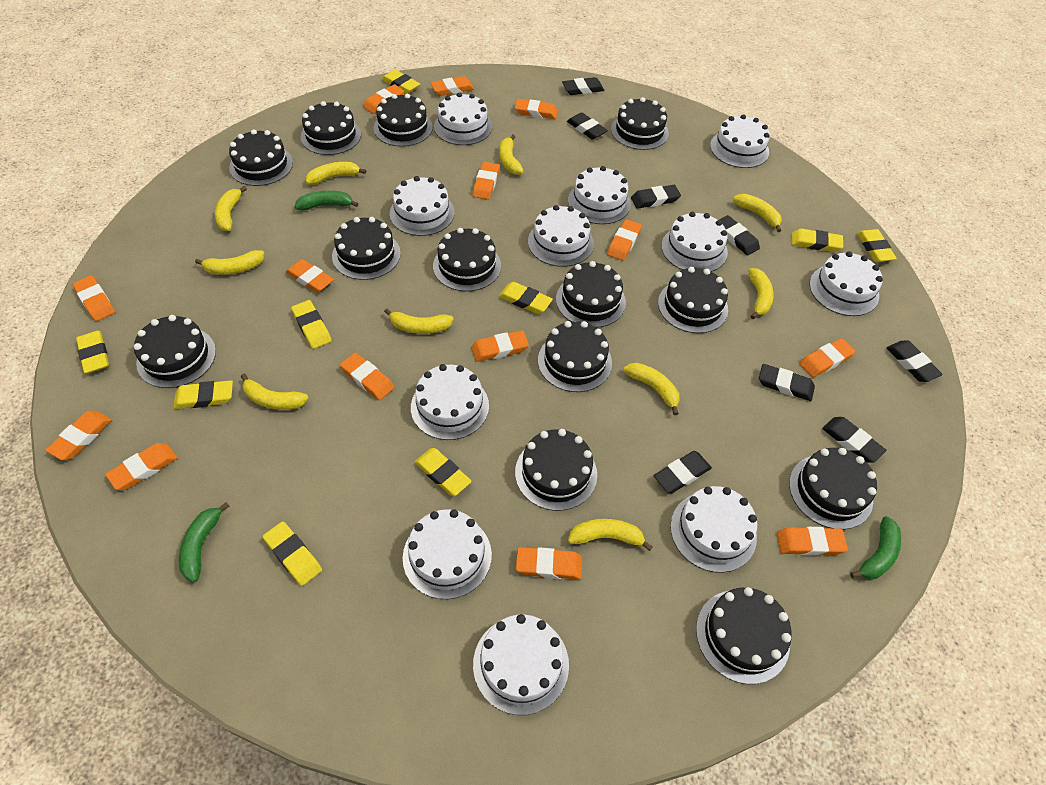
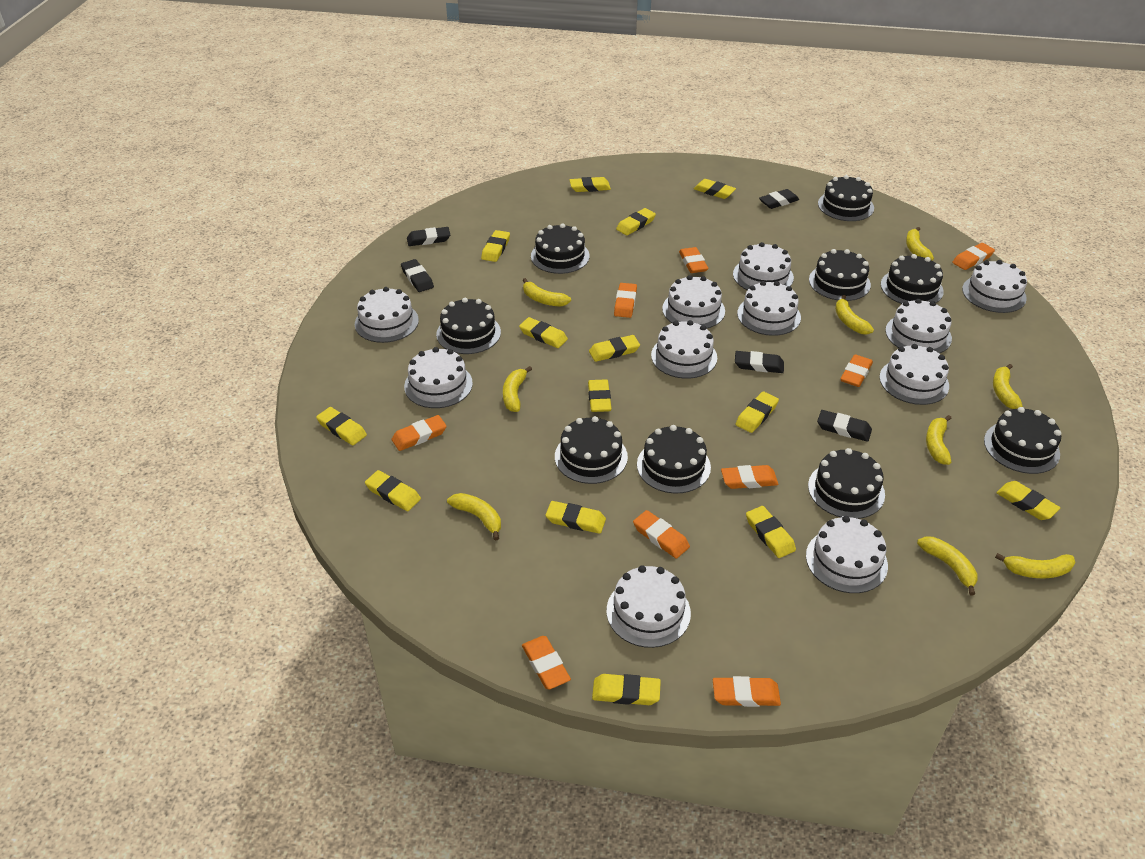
black cake: [134,315,216,388] [229,129,293,186] [301,101,361,155] [332,217,401,280] [374,94,433,147] [433,228,501,291] [515,429,597,511] [538,321,612,392] [556,261,626,328] [611,97,669,150] [658,267,728,333] [696,587,792,684] [789,448,877,530] = 13 -> [436,298,501,354] [531,223,590,274] [555,416,628,484] [637,425,711,493] [808,448,885,519] [809,249,871,301] [818,175,874,221] [881,254,944,304] [984,407,1061,474] = 9
black eraser: [562,77,604,95] [567,113,608,139] [631,185,681,209] [654,451,712,493] [719,215,760,256] [759,364,815,401] [822,417,886,463] [886,340,943,382] = 8 -> [401,259,434,292] [407,227,450,246] [735,351,784,373] [759,189,799,209] [817,410,872,442] = 5
green banana: [179,502,229,582] [295,191,359,210] [850,516,901,579] = 3 -> none = 0
orange eraser: [45,411,112,460] [73,275,115,321] [105,443,177,490] [286,259,334,293] [340,353,395,400] [363,84,404,114] [431,76,474,96] [471,330,529,362] [472,162,500,200] [515,99,558,119] [516,547,582,580] [607,219,642,261] [777,527,848,556] [799,338,856,377] = 14 -> [392,415,447,451] [522,636,571,689] [614,283,637,318] [633,510,690,558] [679,247,708,273] [713,676,781,707] [721,465,778,489] [840,354,873,387] [952,243,995,270] = 9
yellow banana: [195,250,264,275] [215,186,247,231] [241,374,309,410] [306,162,366,185] [384,308,454,334] [499,135,524,175] [568,519,653,551] [623,363,680,415] [733,194,782,232] [748,268,774,319] = 10 -> [447,493,501,541] [503,366,532,412] [523,278,571,307] [835,295,874,335] [906,227,934,261] [917,536,977,596] [926,415,952,465] [993,364,1023,409] [995,553,1076,578] = 9
yellow eraser: [76,331,109,373] [173,380,233,409] [263,521,322,586] [291,300,331,349] [382,70,420,94] [415,448,472,496] [499,282,553,314] [792,228,843,252] [857,229,897,262] = 9 -> [316,407,367,445] [365,470,421,511] [481,230,510,262] [519,317,568,348] [545,501,606,534] [570,177,611,192] [588,379,612,412] [589,335,640,362] [592,674,661,705] [616,208,656,235] [694,179,736,199] [735,391,779,433] [746,506,796,558] [996,481,1060,520] = 14

